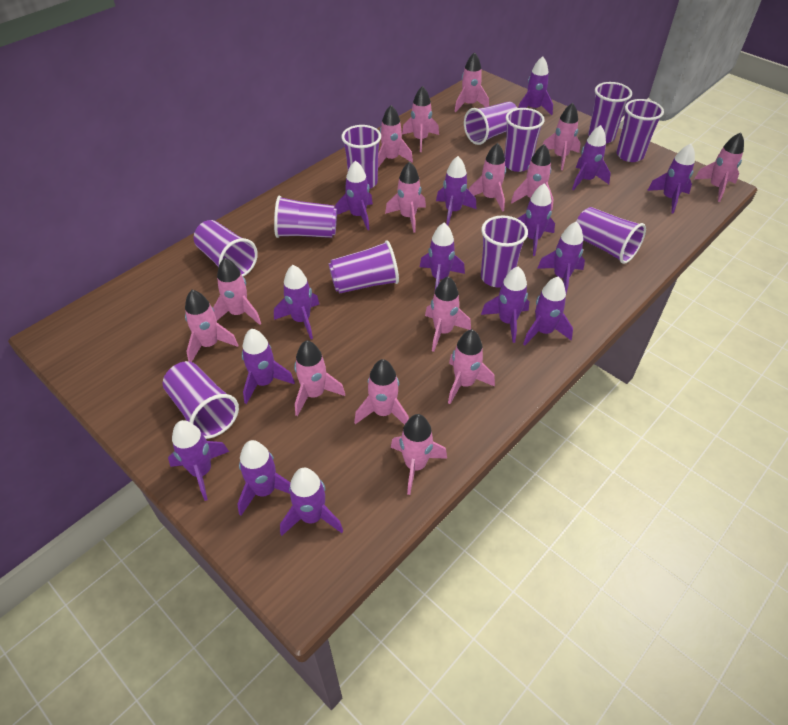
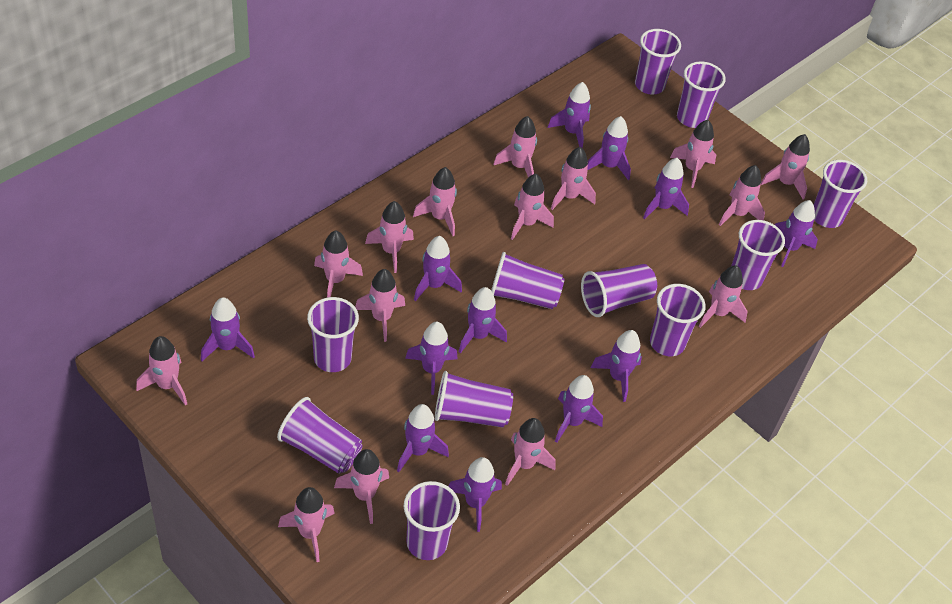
purple rocket: [168,420,229,501] [237,440,291,516] [242,329,295,404] [274,265,320,339] [280,468,343,536] [335,160,373,230] [420,223,465,290] [436,156,476,225] [481,266,529,343] [517,183,555,256] [518,56,553,115] [523,277,573,346] [537,221,585,294] [572,125,611,190] [647,143,695,214] = 15 -> [201,297,255,361] [397,404,449,472] [405,322,457,395] [414,236,462,302] [448,457,502,532] [459,287,507,353] [548,82,591,149] [555,375,603,443] [588,116,631,181] [590,330,642,402] [643,158,689,219] [775,200,818,267] = 12

